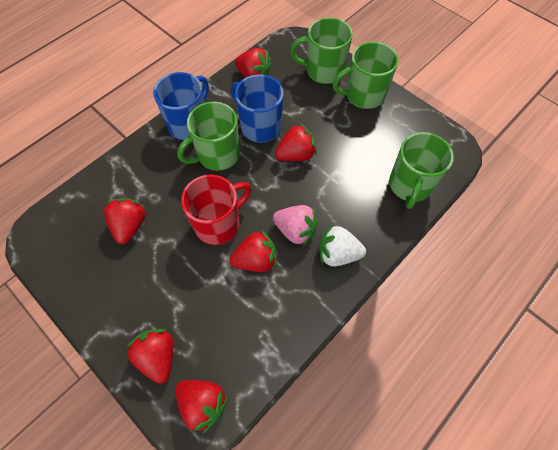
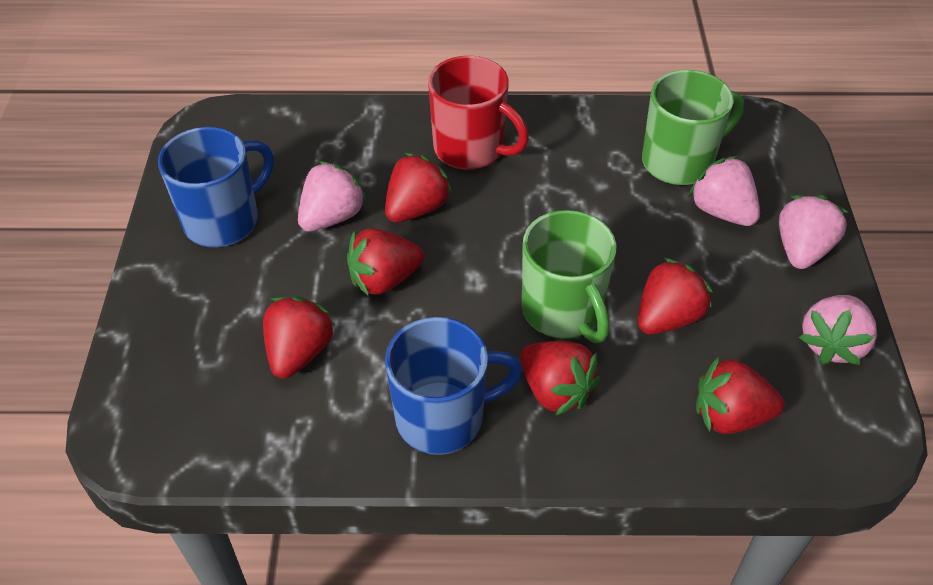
green mug: [177,102,240,171] [290,17,353,84] [333,42,398,109] [389,132,454,209] = 4 -> [522,210,617,343] [642,70,744,185] = 2
pink strawberry: [273,205,318,246] = 1 -> [298,161,367,232] [688,156,760,226] [779,195,849,269] [799,295,877,365] = 4
white strawberry: [319,225,366,267] = 1 -> none = 0

